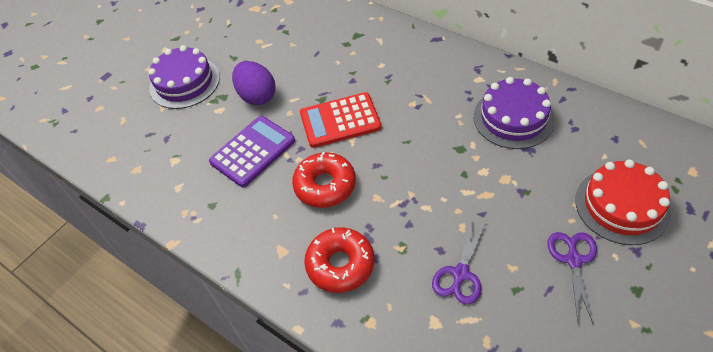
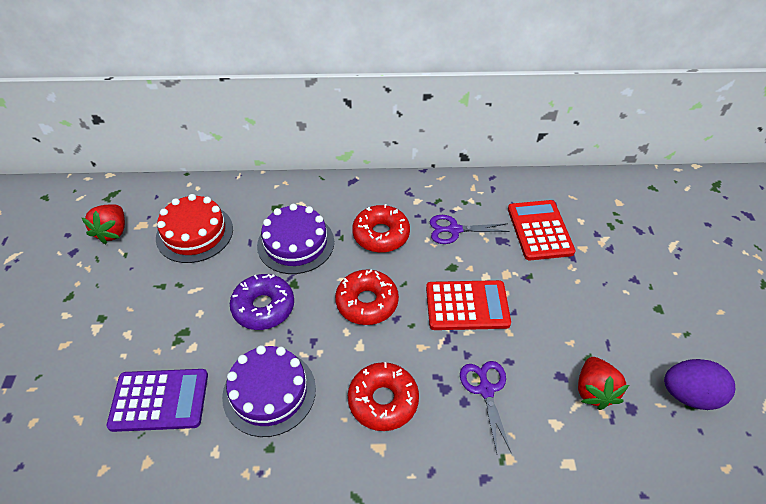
purple donut: none = 0 -> [230,274,294,330] = 1
red calculator: [300,92,381,148] = 1 -> [426,280,511,330] [508,200,575,260] = 2
red donut: [292,152,356,208] [304,228,374,293] = 2 -> [335,270,399,325] [348,362,419,431] [352,204,410,253] = 3
red strawberry: none = 0 -> [82,204,125,244] [578,357,629,410] = 2

